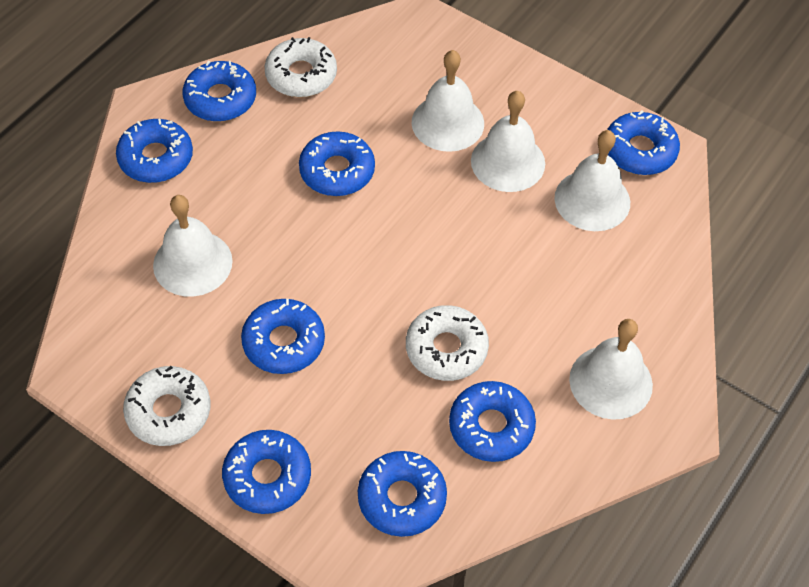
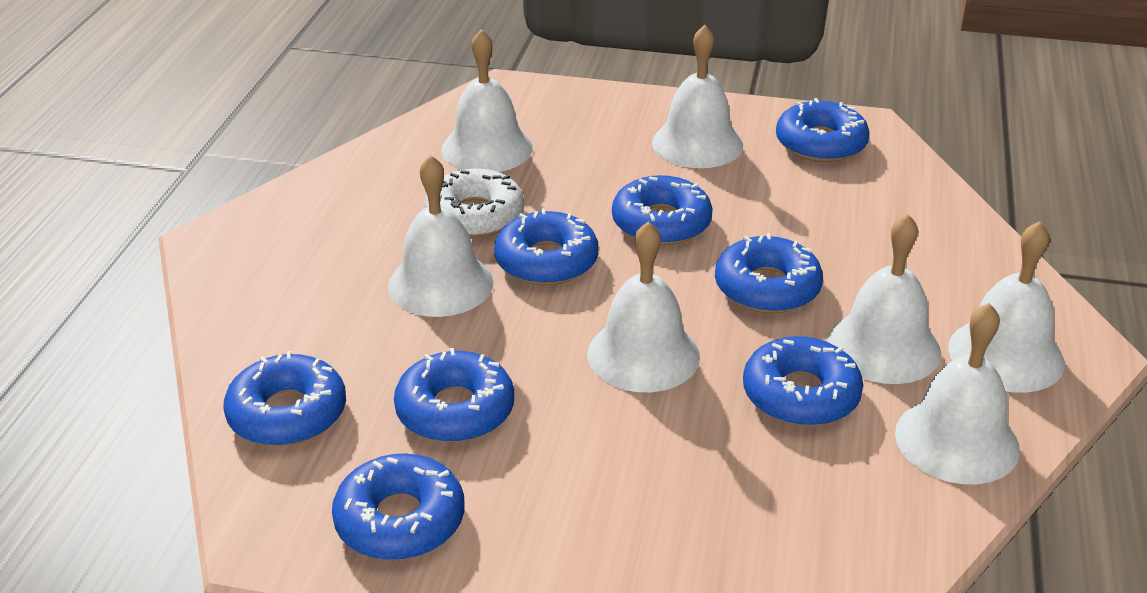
white bell: [153,195,233,297] [411,50,484,152] [471,91,545,192] [554,130,630,231] [569,319,653,420] = 5 -> [388,155,494,317] [441,29,533,172] [587,221,700,392] [652,25,743,168] [827,214,941,384] [895,303,1020,484] [948,221,1065,393] = 7
white donut: [123,366,211,446] [265,37,337,97] [406,305,489,381] = 3 -> [424,169,524,238] = 1

